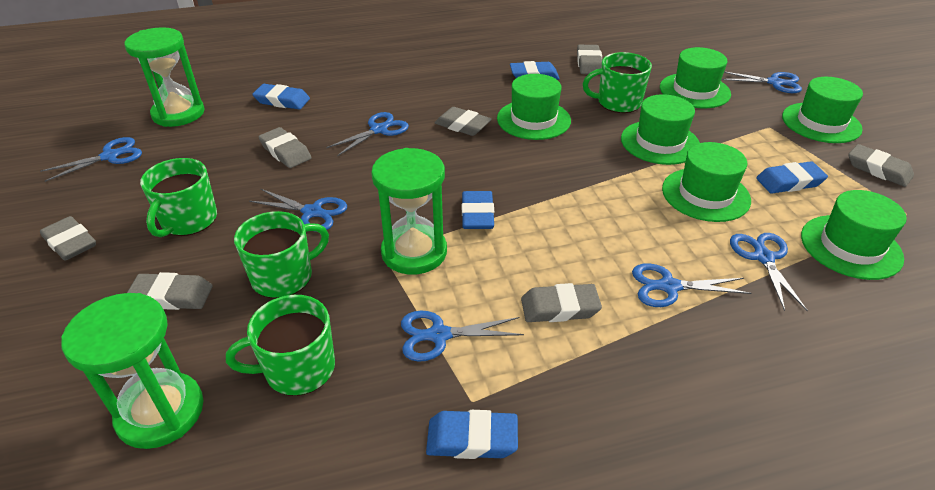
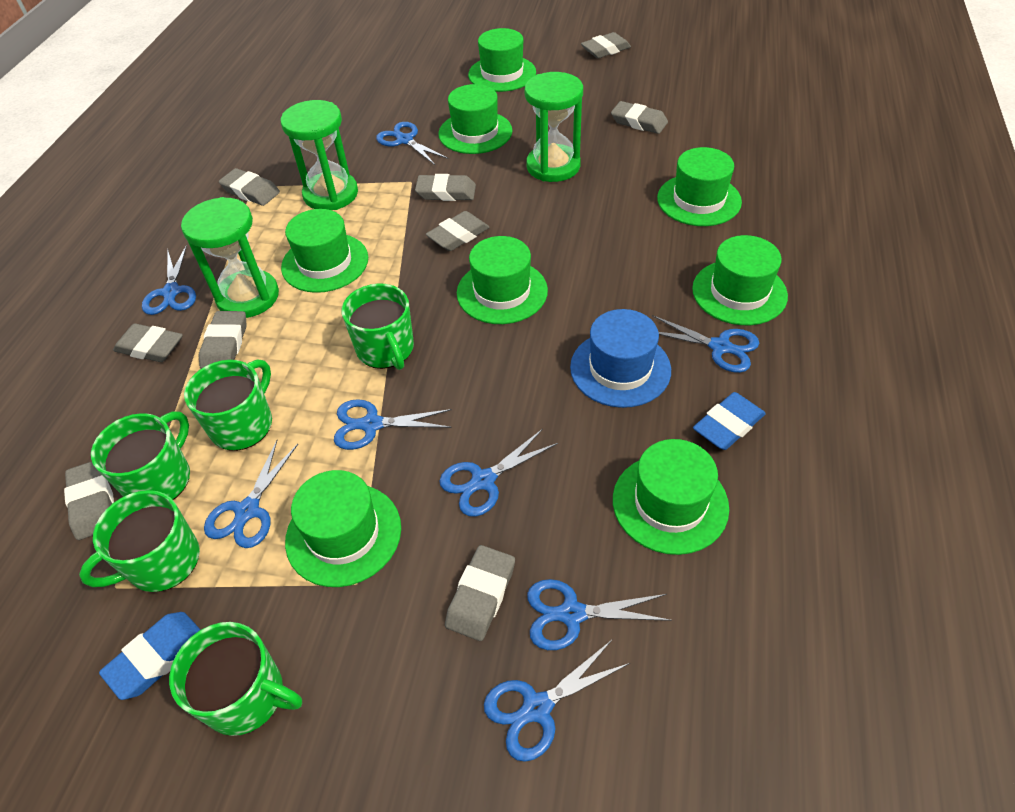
blue eraser: [252,84,310,109] [426,410,518,459] [462,191,494,229] [510,61,560,80] [756,161,828,193] = 5 -> [99,612,201,700] [693,392,766,450] = 2
blue hat: none = 0 -> [570,309,671,408] = 1
blue scissors: [41,137,142,182] [249,189,347,232] [326,112,409,156] [401,311,524,362] [632,263,752,307] [721,72,802,93] [730,233,808,311] = 7 -> [142,245,196,315] [204,440,298,548] [334,399,452,450] [376,122,448,165] [440,429,558,517] [484,640,630,762] [527,579,672,650] [652,315,759,373] = 8
green hat: [497,74,571,140] [621,94,700,165] [660,47,731,108] [662,142,751,222] [782,77,863,143] [801,190,907,280] = 6 -> [281,209,368,293] [285,470,401,587] [439,84,513,154] [457,236,548,324] [468,28,536,92] [613,439,729,555] [657,147,742,226] [692,235,788,325] = 8
green mug: [140,158,217,237] [226,295,335,396] [234,211,329,298] [583,52,652,113] = 4 -> [79,490,200,592] [91,411,190,500] [169,622,302,736] [184,359,272,451] [342,284,414,370] = 5
grey eraser: [40,216,96,261] [127,272,213,310] [259,127,312,168] [435,107,492,136] [521,283,602,322] [577,45,602,74] [848,144,914,187] = 7 -> [64,462,114,540] [113,323,183,362] [199,311,247,369] [219,168,280,206] [415,174,476,201] [426,211,490,251] [445,545,515,641] [581,32,631,58] [611,101,668,134] = 9

